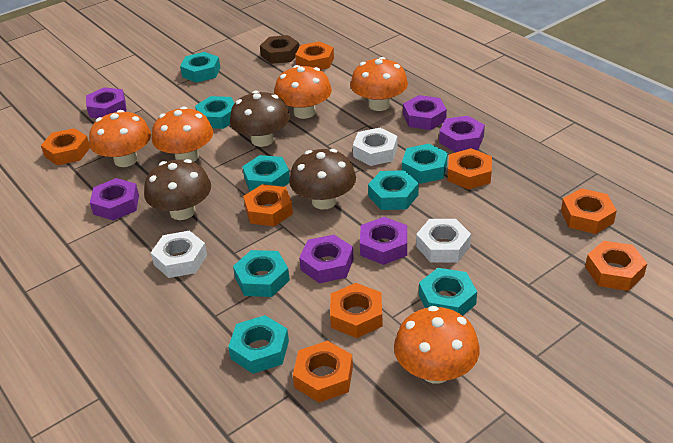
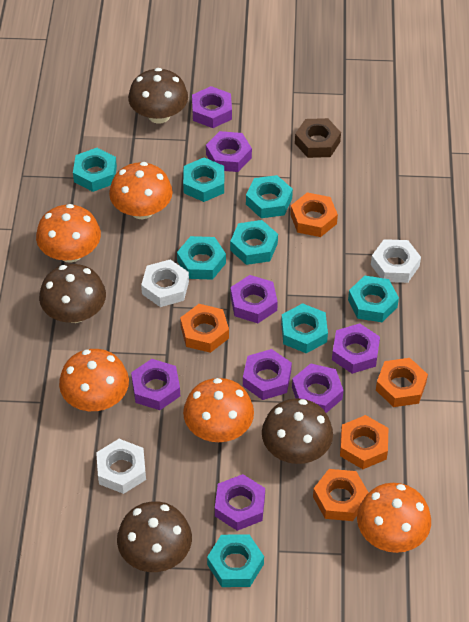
brown mushroom: [144,159,211,220] [230,90,290,147] [289,149,356,210] = 3 -> [39,264,106,323] [117,501,192,572] [128,68,188,124] [262,398,333,464] = 4
orange nut: [41,128,90,165] [243,184,293,227] [293,341,353,403] [295,41,334,70] [330,283,383,338] [448,148,492,190] [561,188,617,234] [585,241,647,291] = 8 -> [180,304,229,353] [290,192,338,237] [313,469,369,521] [340,415,388,469] [376,358,428,407] = 5
purple nut: [86,87,127,118] [90,178,139,221] [299,235,354,283] [360,217,407,265] [403,95,447,130] [439,116,485,153] = 6 -> [131,359,180,410] [192,86,232,128] [206,131,252,172] [215,474,265,531] [230,275,278,323] [243,349,292,400] [292,363,343,413] [332,323,380,374] = 8

